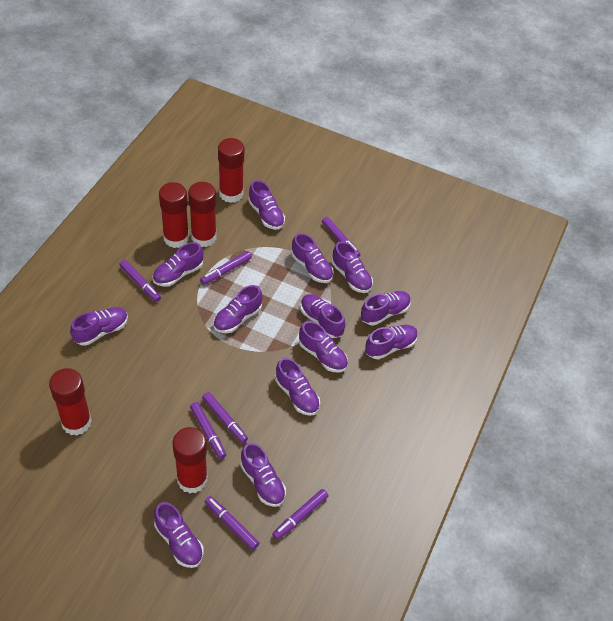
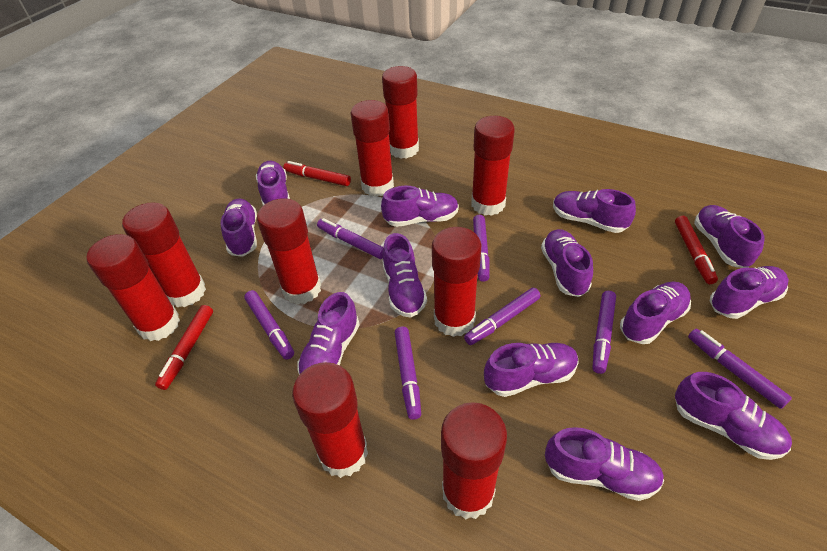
red glue stick: [49,368,92,436] [159,182,189,248] [173,427,208,494] [188,182,217,247] [218,138,244,203] = 5 -> [86,234,180,341] [122,202,206,307] [257,198,321,304] [292,362,368,478] [351,100,394,197] [382,66,419,159] [432,227,481,337] [441,402,507,520] [471,116,515,216] = 9
red marker: none = 0 -> [155,305,213,390] [283,161,351,186] [675,216,718,284] = 3

